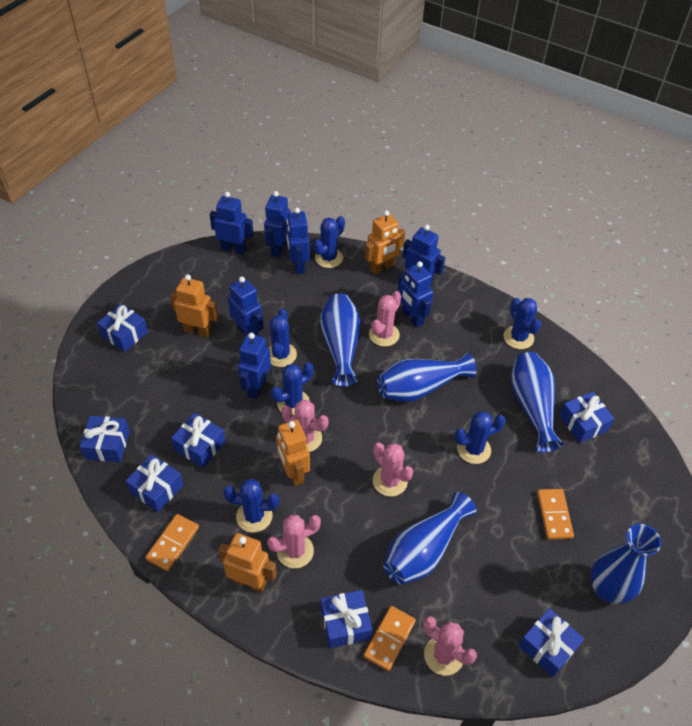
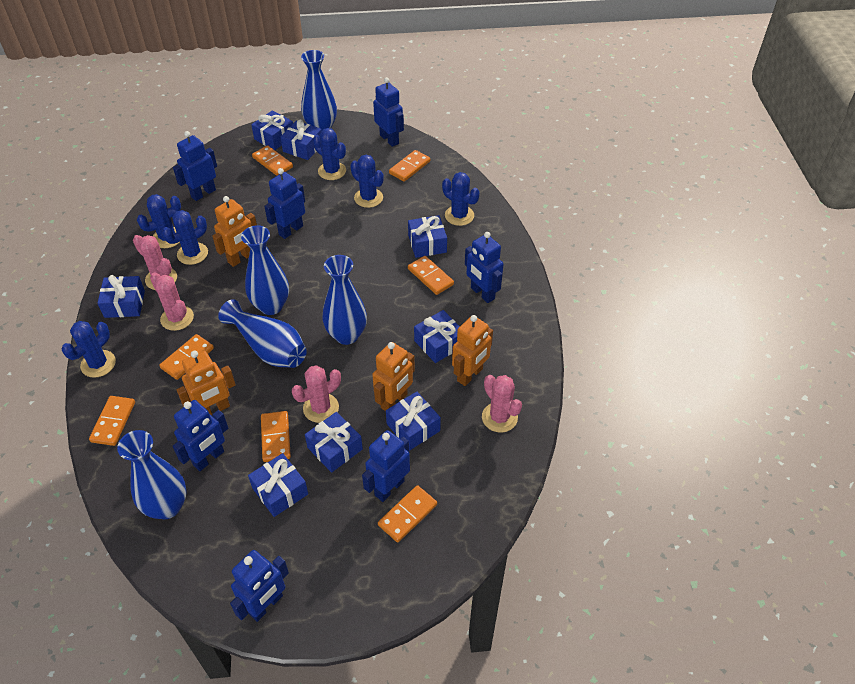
blue gift: [79,416,130,462] [97,304,148,352] [126,454,184,512] [171,413,226,468] [321,590,372,648] [519,608,584,677] [559,392,614,443] = 7 -> [97,275,145,318] [248,453,308,517] [251,110,293,150] [281,120,322,160] [305,412,363,473] [386,391,441,450] [408,215,447,258] [414,310,460,363] = 8
orange domino: [145,514,199,571] [364,606,416,671] [537,489,574,540] = 3 -> [89,396,135,446] [159,334,214,380] [252,145,293,176] [261,411,291,462] [378,485,437,542] [389,150,430,182] [408,256,454,295] = 7
pink cactus: [267,515,321,568] [281,400,329,452] [369,291,401,347] [373,442,413,497] [423,616,477,676] = 5 -> [133,235,177,290] [150,273,194,331] [292,365,341,423] [482,375,522,433] = 4

